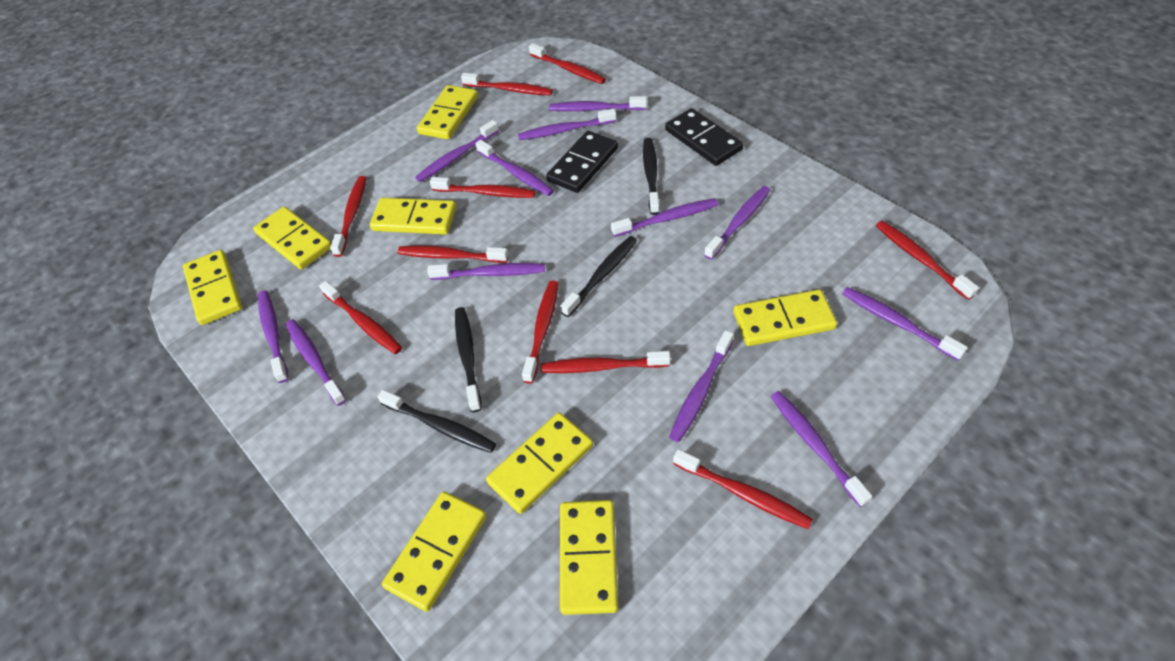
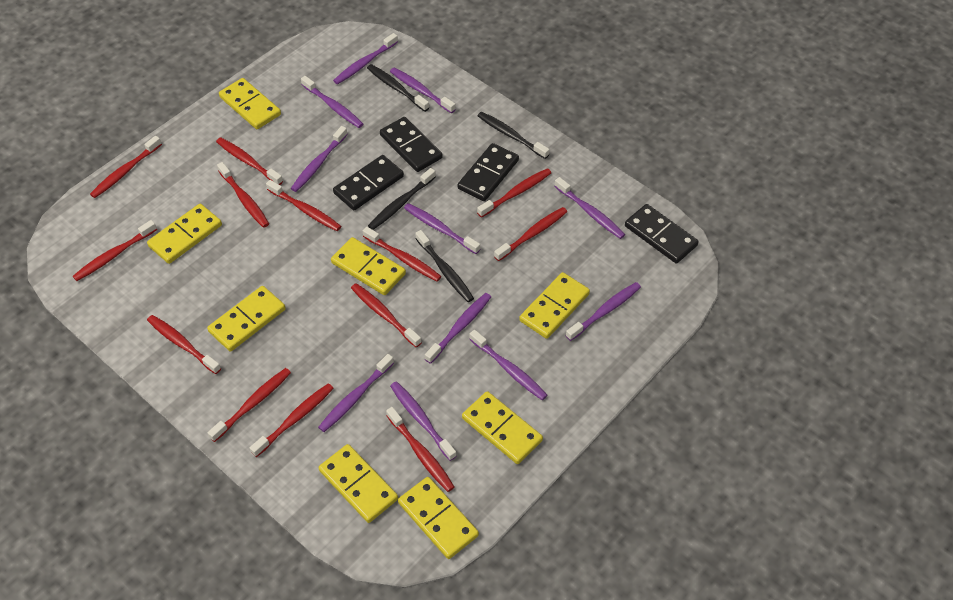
black domino: [546,131,618,193] [665,108,743,166] = 2 -> [333,155,404,210] [380,117,443,172] [457,143,519,201] [625,204,698,263] = 4
purple toothbrush: [258,290,289,383] [286,319,346,406] [415,120,499,182] [427,263,545,280] [475,140,554,196] [518,109,616,140] [549,96,647,111] [611,198,718,237] [669,330,734,442] [704,186,770,260] [770,391,872,507] [842,287,968,360] = 12 -> [291,126,348,192] [301,76,363,128] [318,354,394,432] [333,33,398,84] [390,68,456,113] [390,381,456,461] [404,203,480,254] [425,293,491,364] [470,330,547,400] [554,177,625,239] [566,282,641,341] = 11
red toothbrush: [319,281,402,354] [330,176,367,257] [398,245,508,263] [430,177,535,198] [461,73,553,96] [522,280,559,383] [529,43,606,84] [541,351,671,373] [673,449,813,529] [876,221,979,300] = 10 -> [73,220,157,281] [90,136,162,198] [147,315,221,374] [208,368,291,442] [216,137,283,185] [217,162,269,228] [250,383,334,457] [266,180,341,231] [351,283,422,347] [363,227,442,282] [386,407,454,492] [477,168,551,218] [494,207,567,261] = 13

